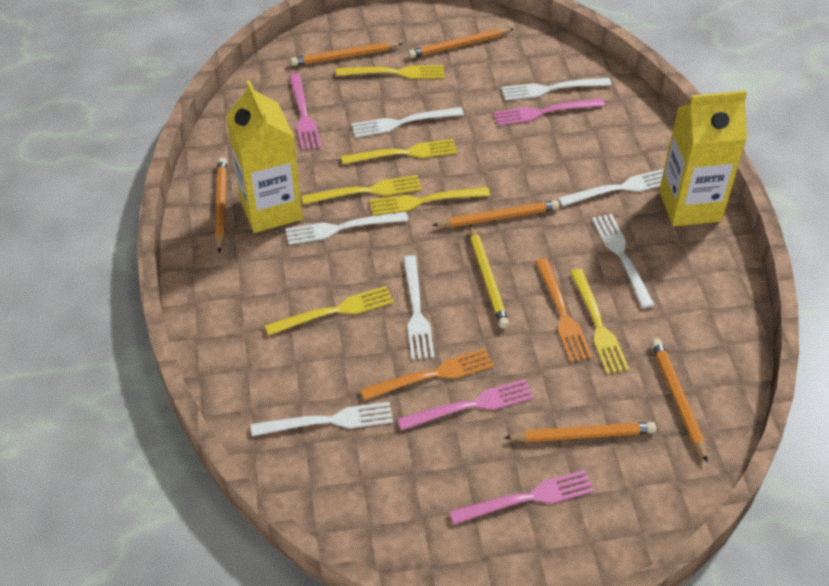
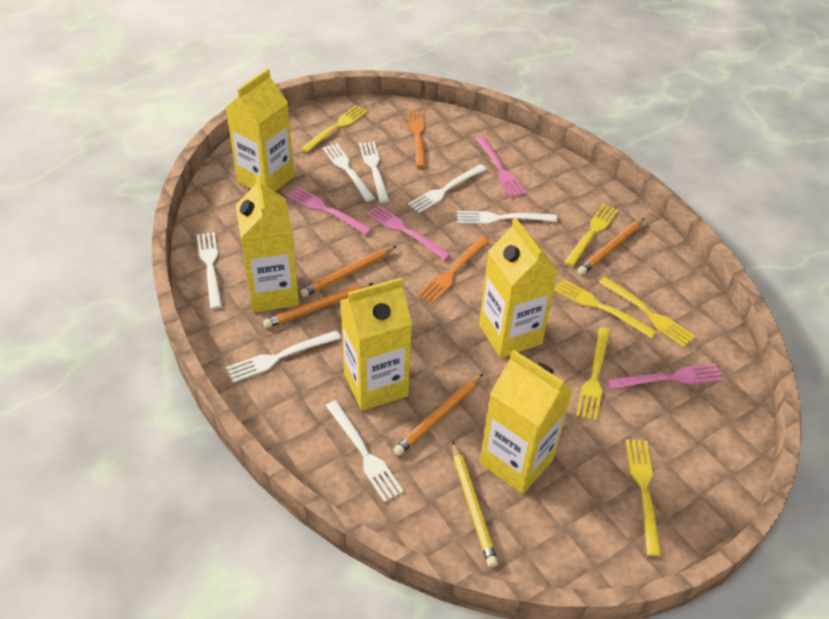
orange pencil: [215,157,227,253] [290,42,403,66] [408,28,514,58] [432,200,560,227] [504,422,656,442] [651,339,708,463] = 6 -> [263,283,373,328] [300,246,397,297] [393,374,483,456] [578,218,644,275] = 4
yellow carton: [226,80,303,233] [659,90,747,226] = 2 -> [225,69,294,192] [236,175,299,312] [340,277,412,411] [479,218,558,358] [480,349,573,494] = 5

